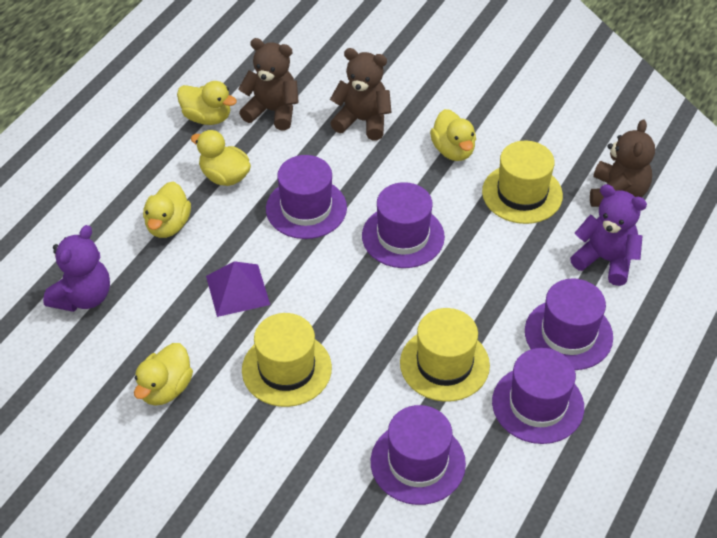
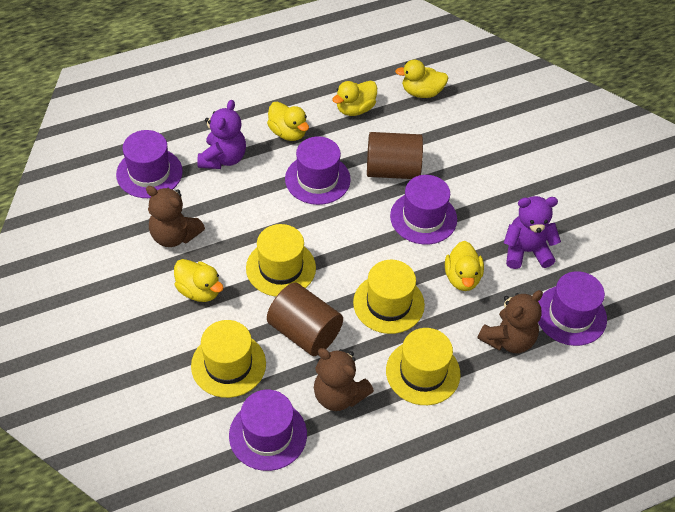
brown cylinder: none = 0 -> [267,283,343,356] [367,132,423,179] = 2
purple pyramid: [206,261,270,317] = 1 -> none = 0
yellow hat: [242,313,332,407] [400,308,490,402] [482,141,563,224] = 3 -> [191,320,266,398] [246,224,316,297] [353,260,425,334] [386,328,461,405] = 4

